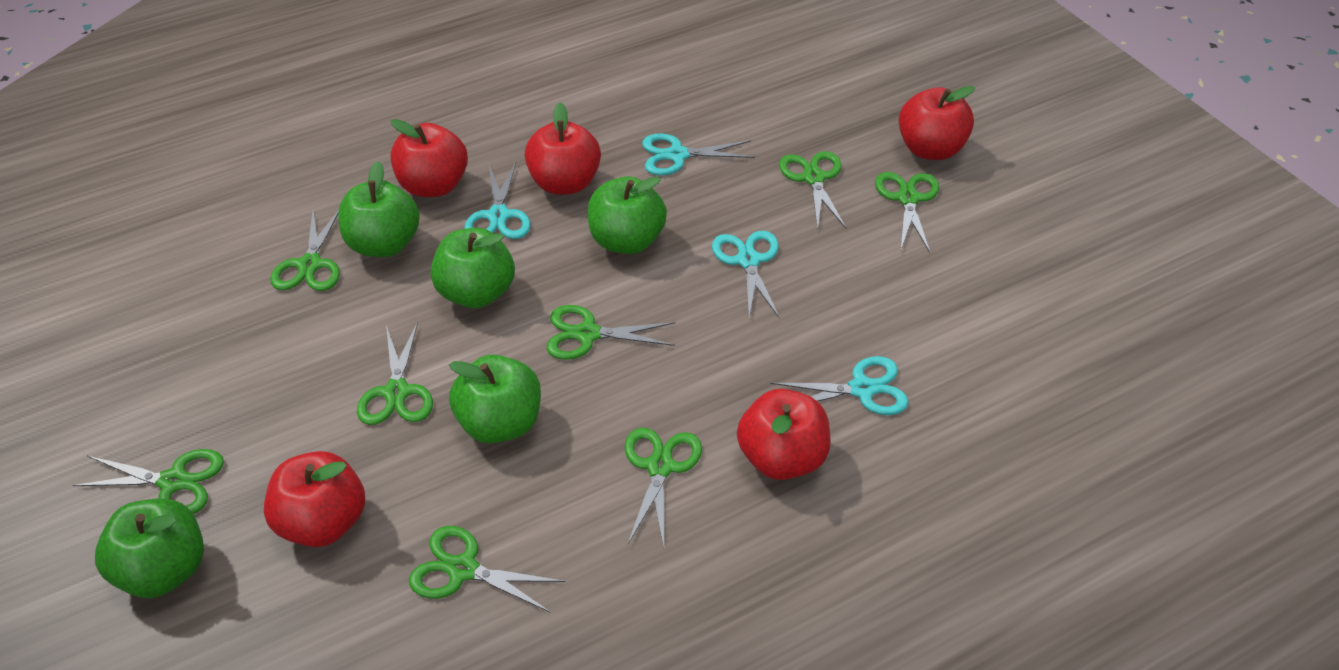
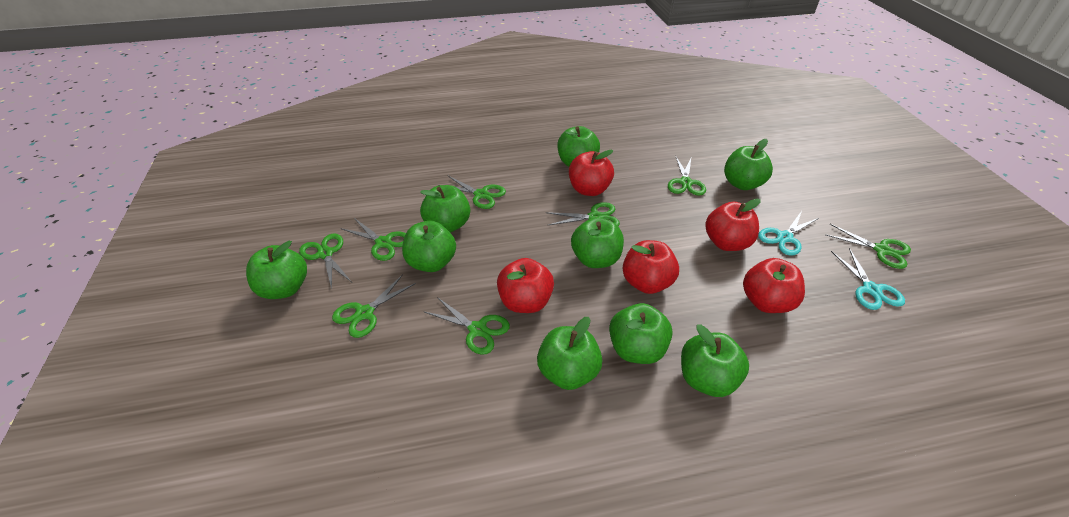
green apple: [95,499,204,598] [338,161,420,257] [431,228,515,308] [449,354,541,444] [587,177,667,254] = 5 -> [246,241,307,299] [402,221,456,272] [420,185,470,233] [537,317,602,390] [557,126,600,167] [571,217,624,268] [609,303,673,364] [681,324,749,397] [724,139,773,190] = 9
turquoise scissors: [464,162,531,239] [642,134,755,175] [712,231,780,319] [770,356,909,415] = 4 -> [758,211,819,256] [831,248,905,310] = 2

